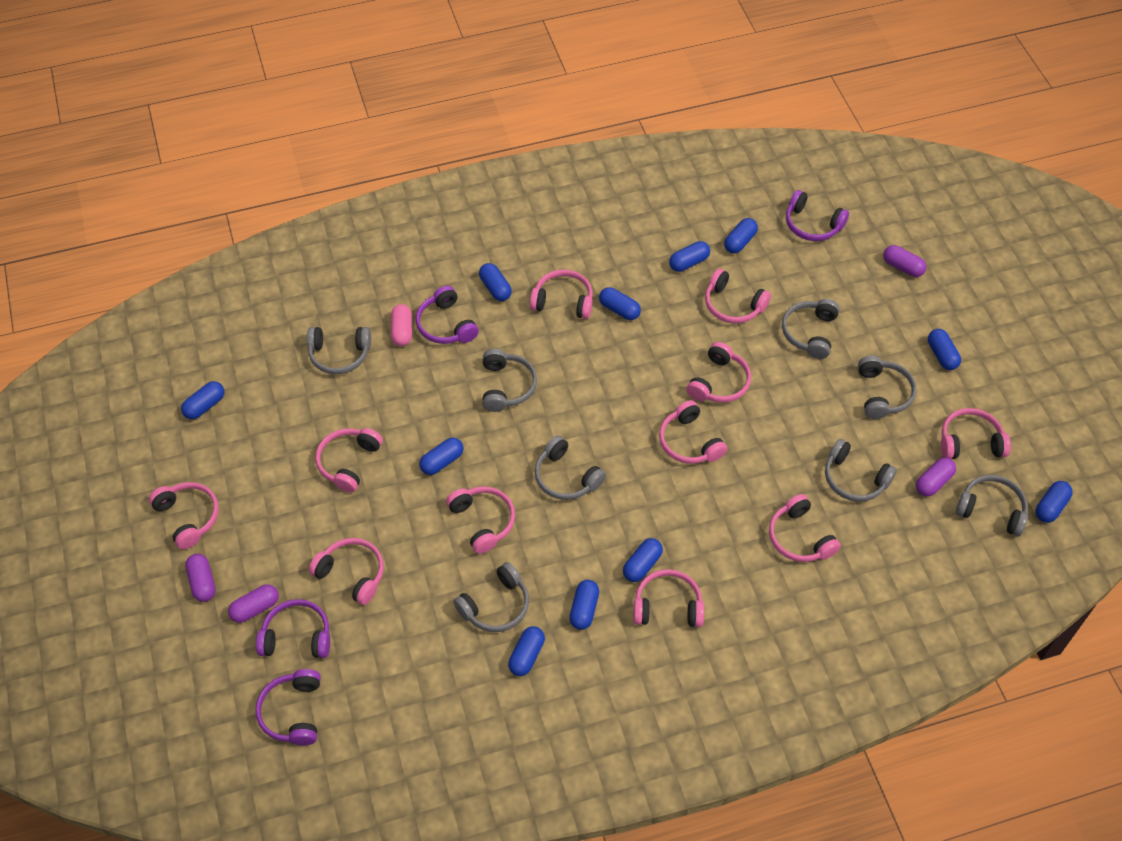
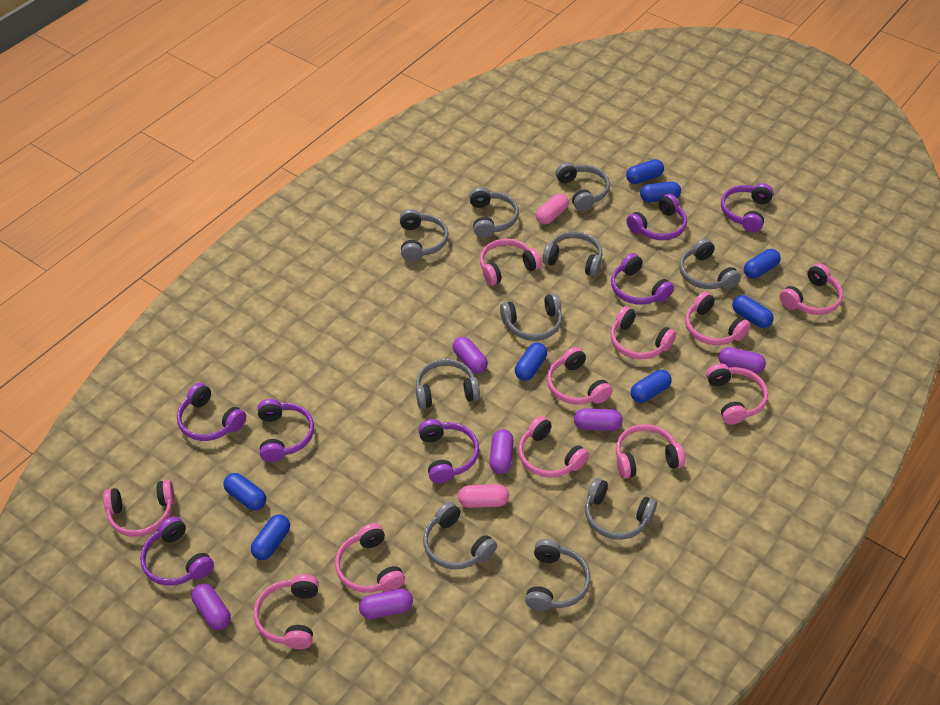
blue capsule: [181,381,224,419] [419,438,464,475] [479,263,512,301] [508,626,545,676] [569,580,599,630] [599,287,641,320] [623,538,663,582] [669,241,710,272] [724,218,758,254] [928,329,961,370] [1036,481,1073,523] = 11 -> [223,473,266,510] [251,514,290,560] [515,342,547,381] [626,159,664,184] [631,370,672,403] [640,182,681,202] [732,295,774,328] [744,249,781,279] = 8
grey headphones: [307,327,371,374] [453,562,529,632] [482,349,537,412] [535,436,606,500] [782,299,840,359] [825,439,897,502] [858,356,916,419] [956,475,1028,537] = 8 -> [400,209,449,261] [416,359,480,409] [423,502,497,570] [469,187,519,238] [500,293,562,341] [525,539,590,611] [542,231,603,277] [556,162,610,211] [585,478,657,540] [679,238,741,290] = 10
pink capsule: [391,304,412,346] = 1 -> [458,484,509,508] [536,194,569,224] = 2
purple capsule: [185,554,215,602] [228,584,279,623] [883,245,926,277] [916,457,956,497] = 4 -> [191,584,231,630] [359,588,413,619] [453,337,488,374] [490,429,514,474] [574,408,623,431] [719,347,766,373] = 6
purple headphones: [256,599,330,658] [256,669,320,746] [416,286,479,344] [786,190,849,241] = 4 -> [140,516,214,586] [177,383,246,441] [258,399,314,462] [418,419,479,483] [611,253,674,305] [627,194,687,240] [721,183,773,232] = 7

